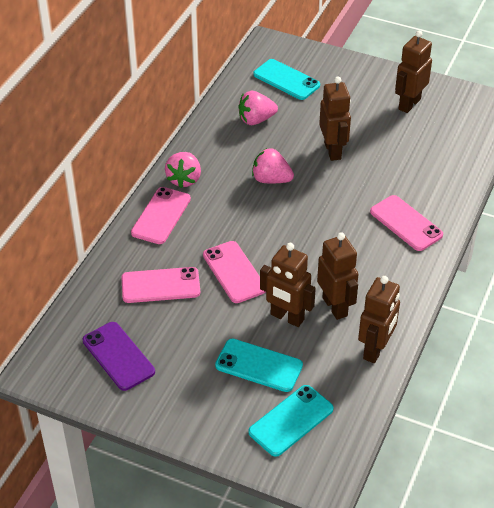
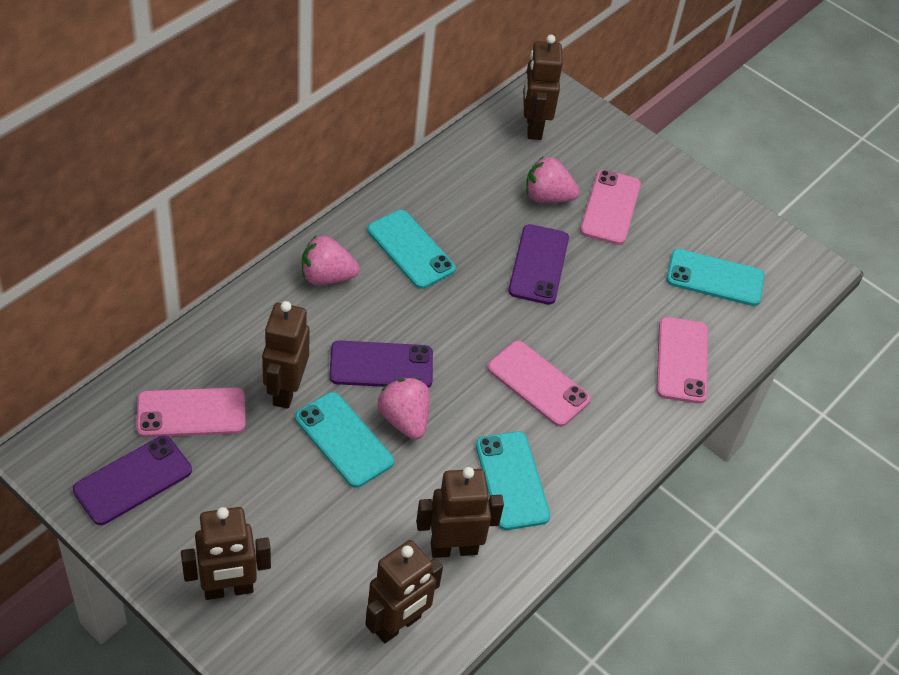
purple phone: [83,322,155,391] = 1 -> [73,436,192,525] [329,341,433,388] [508,224,569,305] = 3
turquoise phone: [215,339,303,392] [248,385,334,457] [253,59,320,100] = 3 -> [295,392,394,488] [367,210,456,289] [476,431,550,530] [666,249,765,306] = 4

